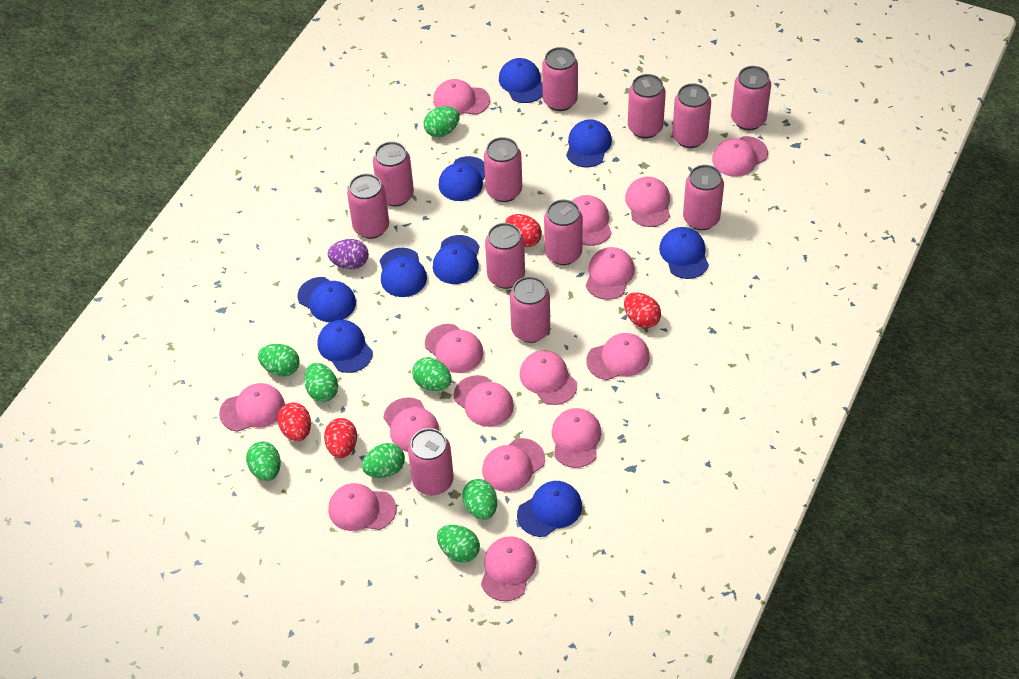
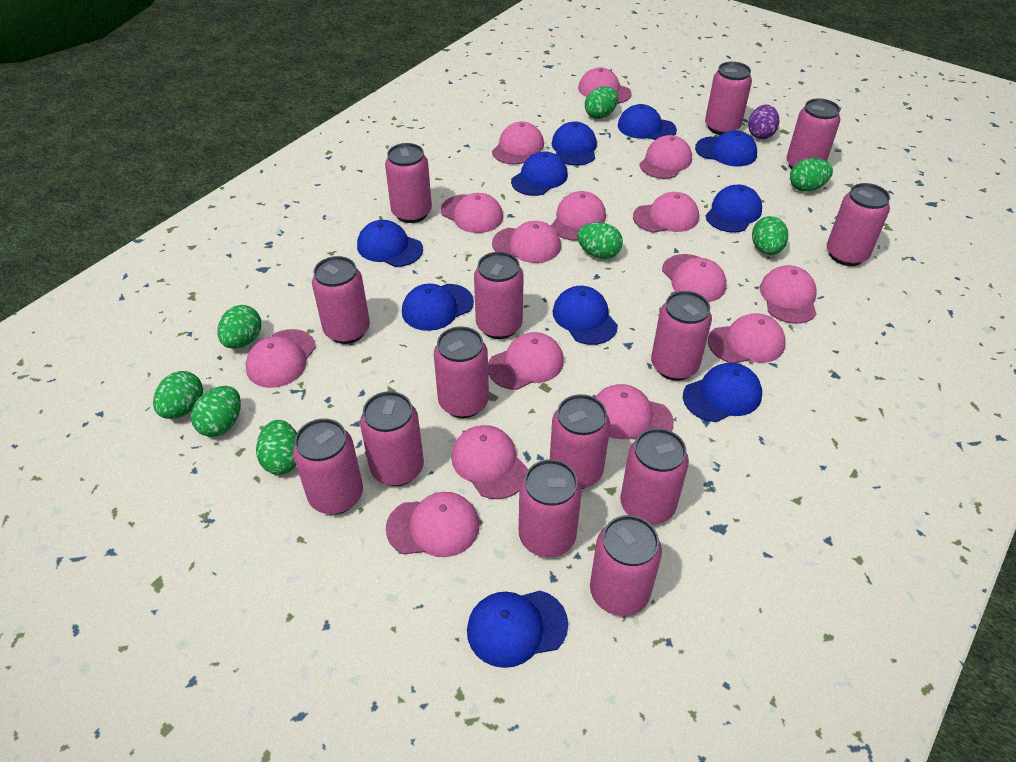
blue cap: [297,277,356,322] [317,320,373,373] [380,248,427,297] [433,235,479,284] [438,156,485,201] [499,58,543,103] [517,481,582,537] [566,119,612,168] [659,227,709,279] = 9 -> [357,220,423,267] [402,284,474,331] [467,591,568,668] [511,151,568,196] [552,121,597,166] [553,286,618,345] [618,104,677,140] [683,363,762,422] [695,130,757,167] [706,185,762,233] = 10
pink can: [347,173,389,239] [373,142,414,207] [408,428,454,495] [484,137,522,202] [485,223,525,289] [510,276,550,343] [542,47,578,111] [544,200,583,265] [628,74,666,139] [672,83,711,148] [683,165,724,230] [731,66,771,130] = 12 -> [293,419,363,515] [312,256,370,344] [360,391,424,486] [385,143,432,223] [434,326,489,418] [474,252,524,339] [519,459,582,557] [550,394,610,489] [590,515,662,616] [620,428,689,525] [651,291,712,381] [705,62,752,135] [786,98,840,170] [827,183,890,266] = 14
red egg: [277,403,311,441] [324,418,357,458] [505,214,542,247] [624,292,661,328] = 4 -> none = 0

